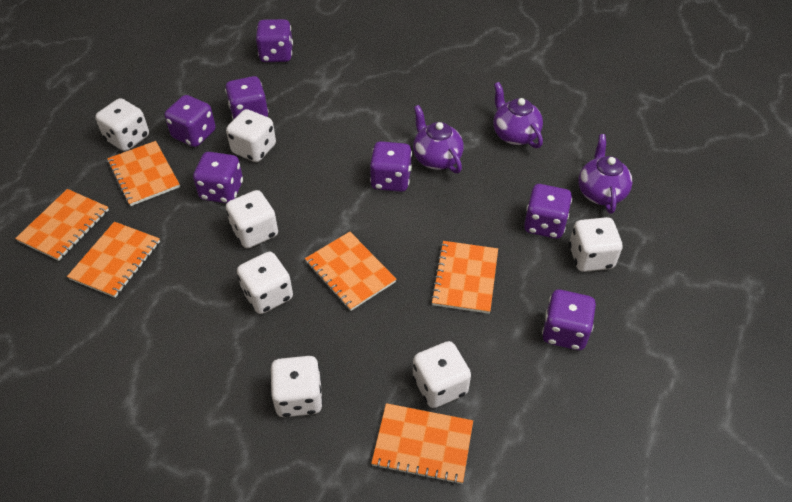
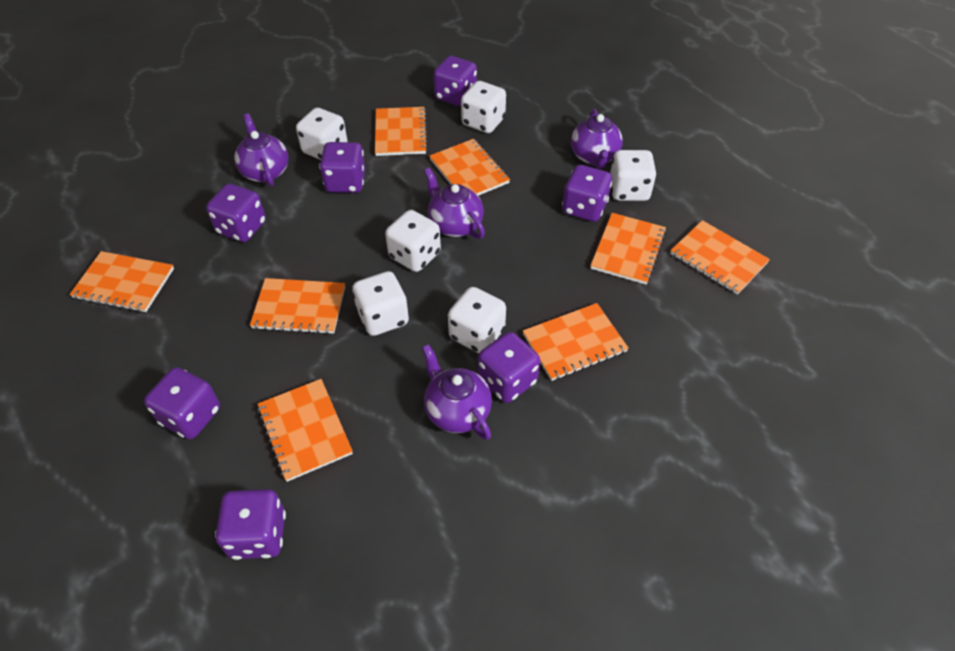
orange notebook: [15,189,109,261] [67,222,160,298] [107,141,180,206] [305,232,396,311] [371,403,473,485] [431,241,498,314] = 6 -> [69,251,174,312] [250,278,345,334] [258,379,353,482] [375,107,428,156] [429,139,510,196] [523,303,629,381] [590,213,666,285] [670,220,770,295] = 8
purple teapot: [413,105,464,173] [493,82,543,148] [578,134,633,214] = 3 -> [234,114,289,186] [422,344,492,440] [424,168,485,239] [571,108,623,169] = 4
white dice: [95,98,149,151] [226,109,276,162] [226,190,278,248] [237,252,293,314] [270,356,323,417] [413,341,471,408] [569,217,622,272] = 7 -> [296,108,347,160] [352,271,409,336] [385,210,441,272] [448,287,506,353] [461,81,506,133] [610,150,657,201] = 6

